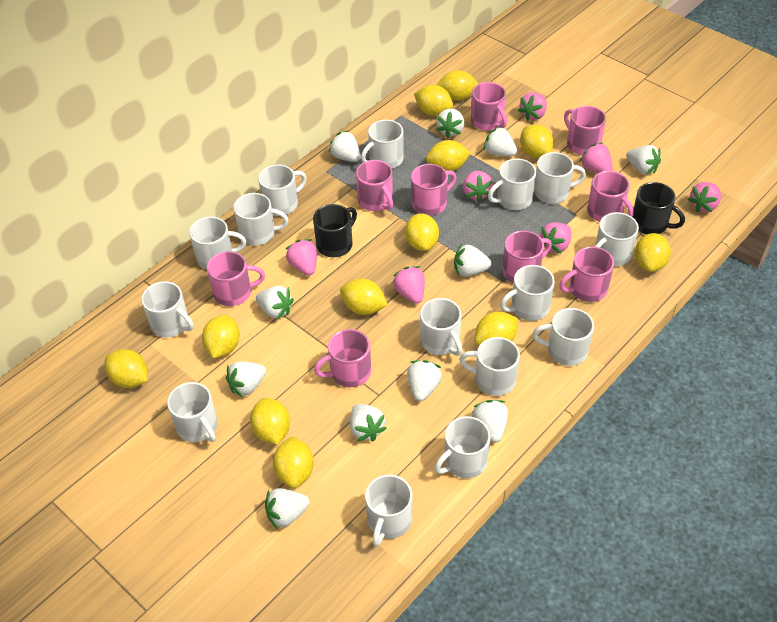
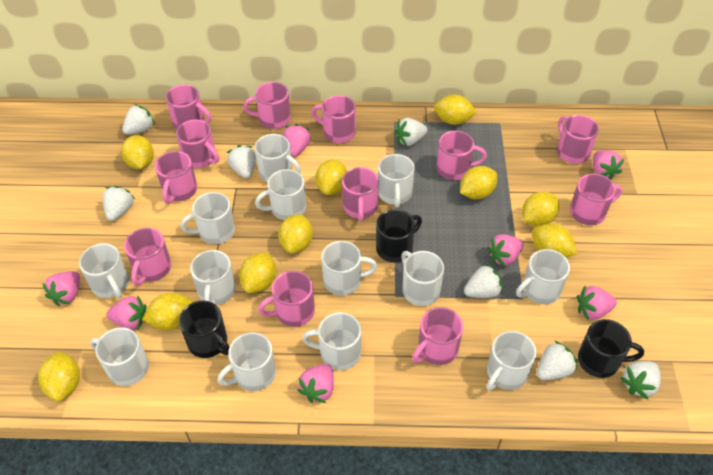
black mug: [313,204,357,257] [633,182,685,234] = 2 -> [179,301,229,358] [376,209,422,263] [578,319,644,378] = 3
pink mug: [207,251,265,306] [314,329,371,387] [356,160,393,211] [411,164,456,215] [471,82,507,131] [503,231,552,283] [559,247,614,302] [564,106,606,155] [587,171,634,222] = 9 -> [124,228,171,286] [155,151,197,204] [166,85,211,129] [176,119,219,168] [244,82,291,129] [258,271,315,327] [311,95,356,143] [342,167,379,222] [412,307,463,365] [436,131,487,180] [557,115,599,164] [570,174,622,225] = 12
white mug: [141,281,194,338] [167,382,218,442] [189,217,246,269] [234,193,289,245] [258,164,307,216] [361,120,403,169] [365,475,412,546] [420,298,462,356] [434,416,491,478] [459,337,520,396] [488,159,536,210] [500,265,555,321] [532,308,594,366] [534,152,586,204] [595,212,639,266] = 15 -> [79,243,129,299] [90,327,149,386] [180,192,235,244] [190,250,236,305] [217,332,276,391] [254,134,301,182] [255,169,306,220] [302,312,361,370] [321,241,377,295] [378,154,414,208] [401,251,444,306] [487,331,536,391] [516,249,570,304] = 13
white strawberry: [226,361,266,397] [256,286,294,320] [265,488,310,529] [329,130,361,162] [350,404,387,442] [407,360,442,401] [436,109,464,138] [454,244,492,276] [472,400,508,442] [484,126,517,157] [626,145,661,174] = 11 -> [103,186,135,221] [122,104,155,135] [227,145,256,179] [395,118,427,146] [464,264,503,298] [537,340,578,380] [620,361,661,399] = 7
yellow lemon: [105,349,148,388] [202,315,240,358] [250,398,290,445] [273,436,314,488] [340,278,388,315] [405,213,439,251] [414,85,453,116] [426,140,471,171] [436,70,478,101] [474,312,518,346] [520,124,554,158] [635,233,671,272] = 12 -> [38,351,80,401] [121,135,154,169] [142,293,194,330] [239,253,276,293] [278,214,313,254] [315,159,347,195] [434,95,477,125] [460,166,497,199] [522,192,559,226] [532,224,577,258] = 10

